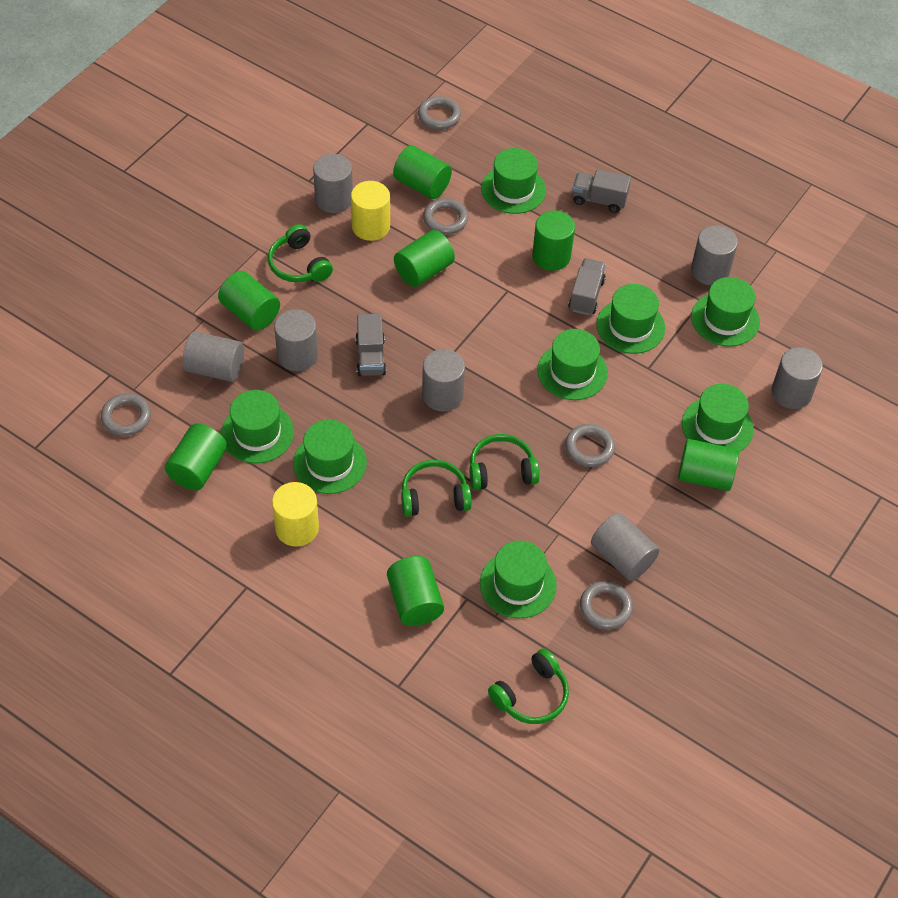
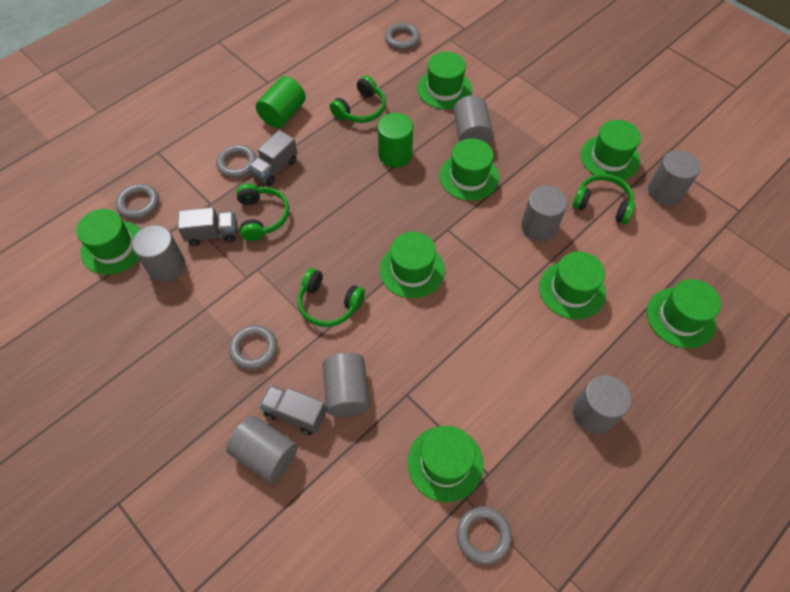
green cylinder: [165,423,227,490] [218,271,280,331] [387,556,444,626] [393,145,452,199] [394,230,455,287] [532,210,575,271] [678,439,739,491] = 7 -> [256,76,306,128] [378,113,413,167] = 2
yellow cylinder: [272,482,319,547] [351,181,390,241] = 2 -> none = 0

